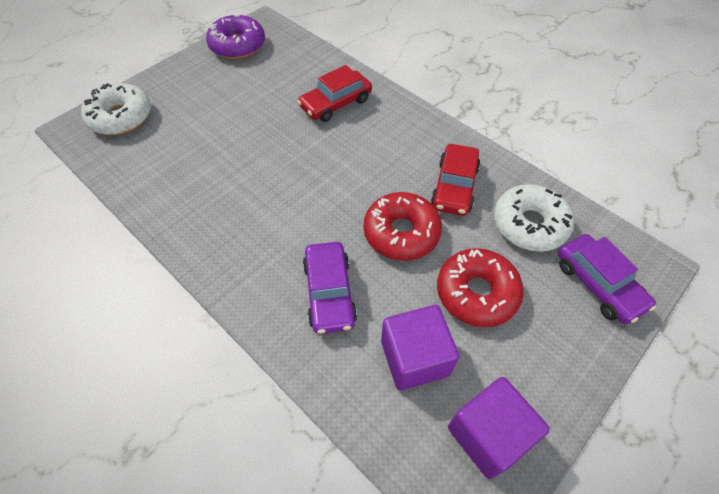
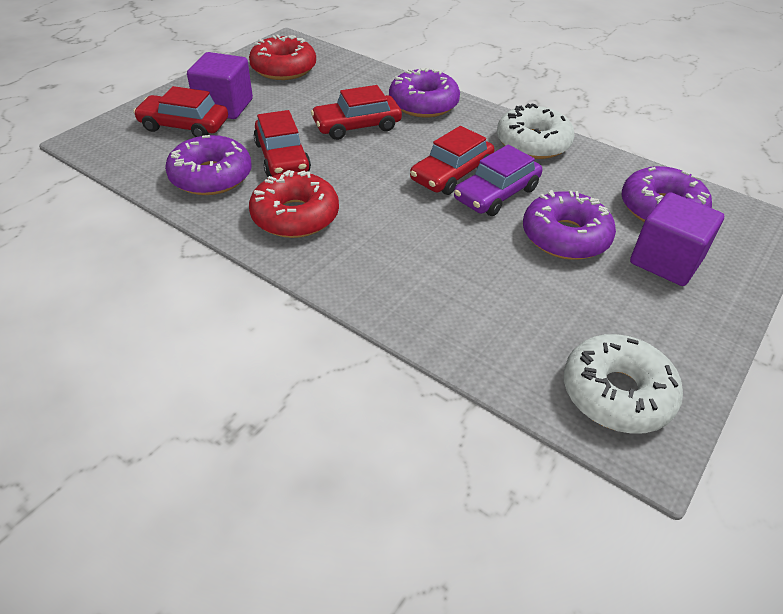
purple car: [303,242,357,334] [558,234,656,324] = 2 -> [454,145,542,216] = 1
purple donut: [206,15,265,59] = 1 -> [165,135,252,195] [389,67,460,118] [523,190,616,260] [622,166,712,222] = 4
red car: [297,65,372,122] [431,144,480,216] = 2 -> [133,86,228,137] [253,110,311,177] [311,85,402,140] [410,126,494,195] = 4

